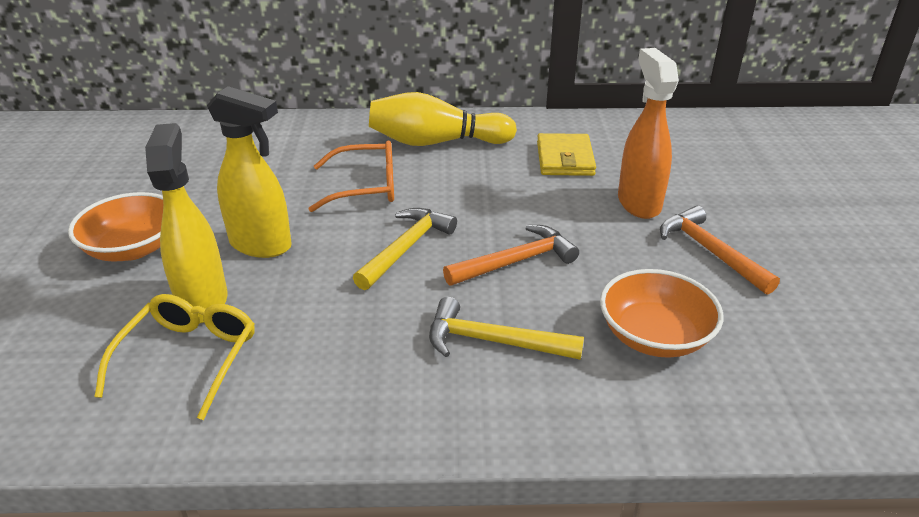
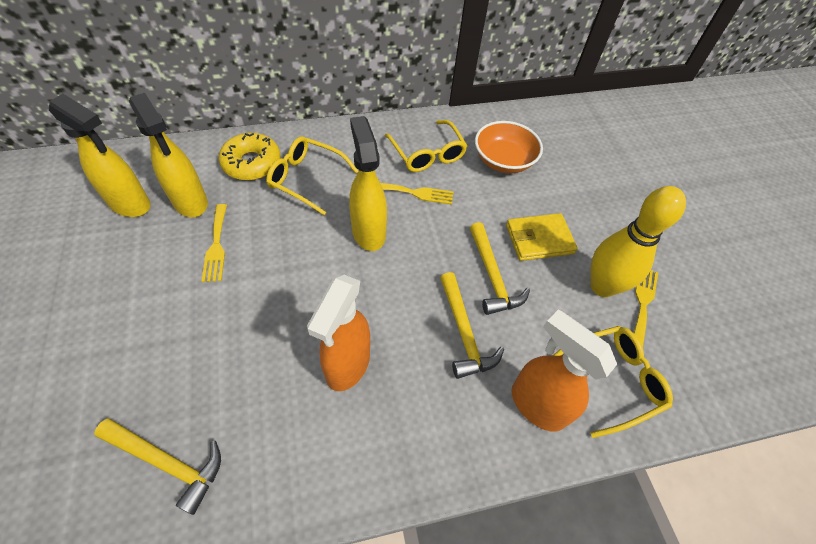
orange bowl: [68,192,163,261] [600,269,723,358] = 2 -> [475,121,543,173] = 1
orange glasses: [308,141,394,212] = 1 -> none = 0
orange hammer: [443,225,579,286] [660,206,780,295] = 2 -> none = 0
orange spray bottle: [618,48,679,219] = 1 -> [307,275,370,391] [511,310,617,432] = 2
yellow donut: none = 0 -> [219,133,281,180] = 1
yellow fork: none = 0 -> [202,204,227,282] [380,183,454,205] [634,270,658,348] = 3
yellow glasses: [95,294,255,420] = 1 -> [266,137,358,215] [385,120,467,172] [552,326,673,438] = 3
yellow hammer: [353,208,457,290] [429,297,584,360] = 2 -> [94,419,221,515] [440,272,504,379] [470,222,530,315] = 3
yellow spray bottle: [145,123,227,323] [207,86,292,258] = 2 -> [49,94,151,217] [129,93,208,217] [349,116,387,251] = 3

